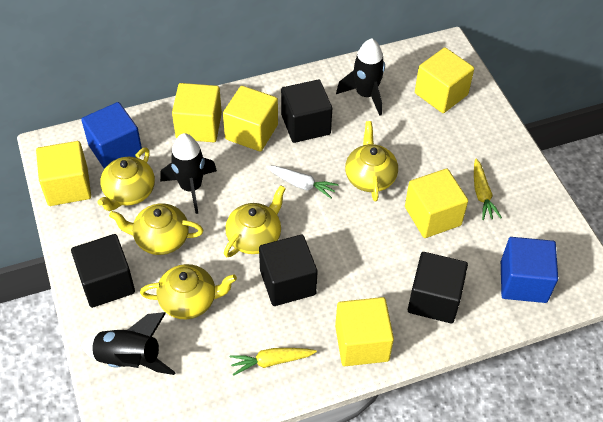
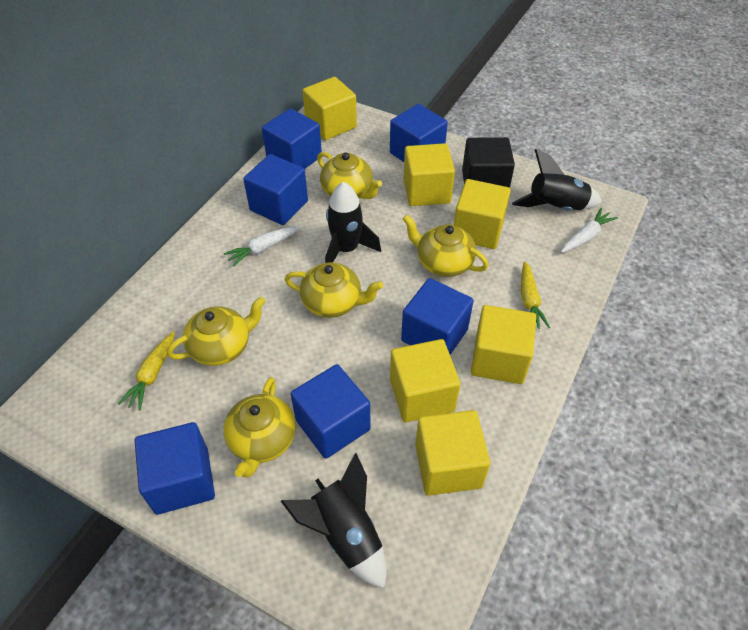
black cube: [71,234,135,308] [259,235,318,306] [281,80,332,143] [408,252,468,323] = 4 -> [462,137,515,188] = 1
blue cube: [81,102,142,169] [501,237,558,303] = 2 -> [135,422,215,515] [243,154,308,225] [262,108,322,169] [291,364,370,459] [390,104,448,162] [401,278,474,355] = 6
white carrot: [266,166,339,199] = 1 -> [223,226,300,267] [561,208,618,253] = 2

